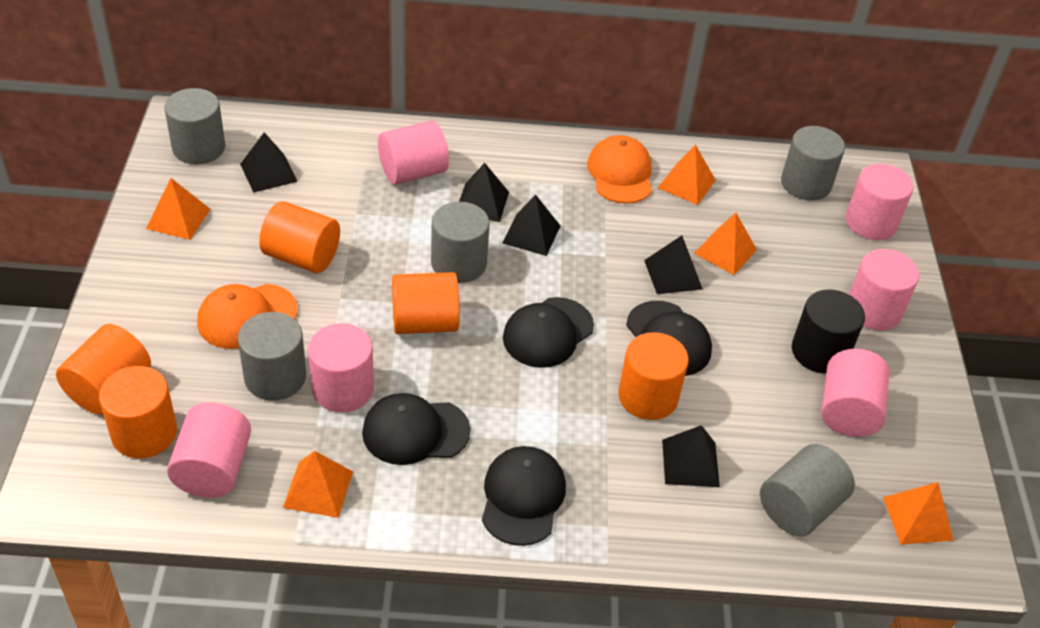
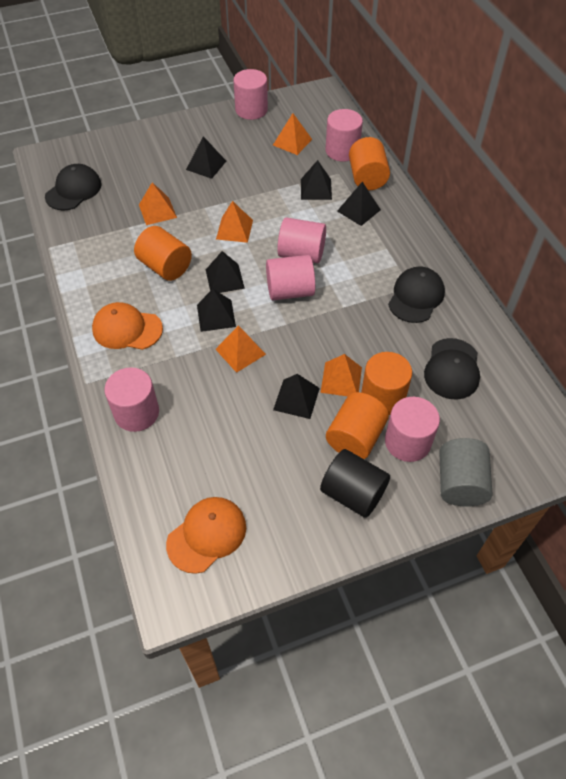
black cap: [362,393,470,465] [482,446,566,546] [503,297,594,368] [626,301,712,376] = 4 -> [45,164,102,210] [388,266,445,323] [424,338,480,400] = 3
black pyramid: [240,132,298,193] [459,163,509,222] [502,195,560,256] [644,236,703,294] [662,425,720,487] = 5 -> [186,136,226,179] [197,289,236,332] [206,251,245,293] [273,374,320,419] [301,160,332,200] [337,182,381,226] = 6
grey cylinder: [164,88,225,165] [238,312,306,401] [431,202,490,283] [760,444,855,536] [781,126,845,200] = 5 -> [439,438,493,507] = 1
orange cylinder: [56,324,151,415] [99,366,177,459] [259,201,340,273] [392,272,460,334] [618,332,689,420] = 5 -> [134,226,192,281] [326,392,389,459] [349,137,390,190] [361,352,412,415] = 4

